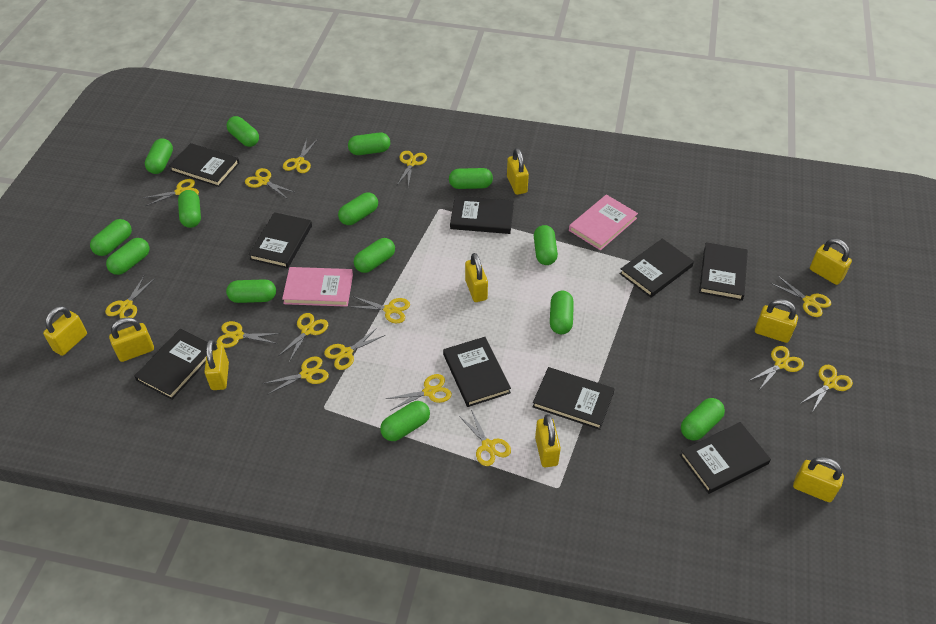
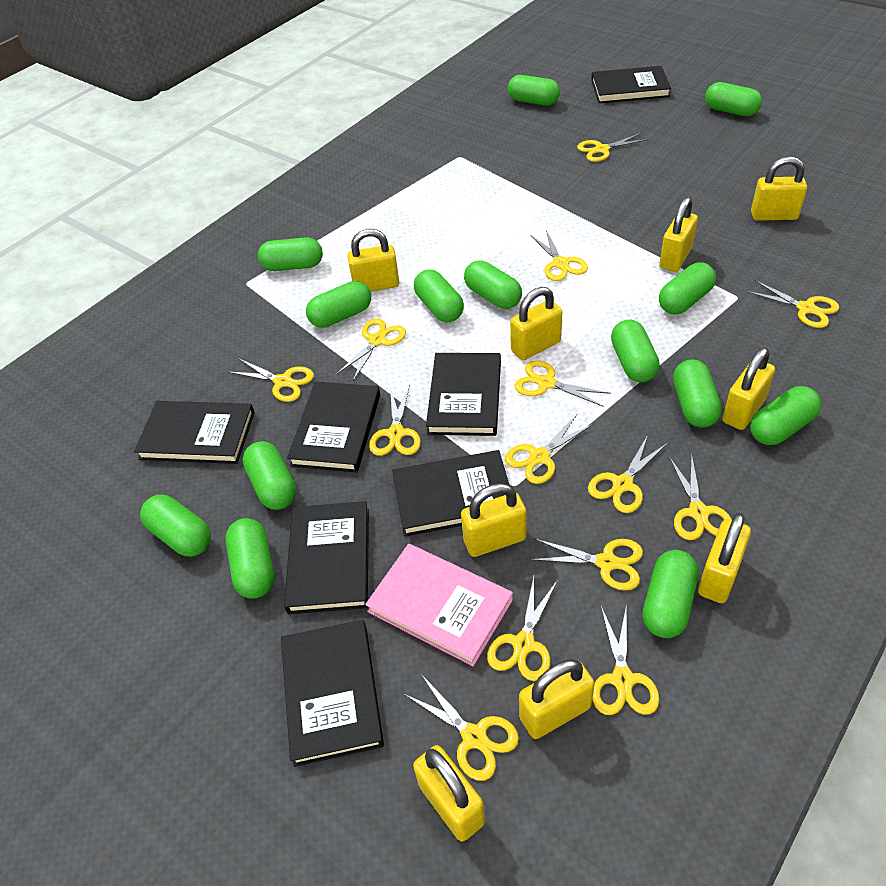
black book: [134,329,207,400] [169,143,240,187] [248,212,312,269] [443,337,511,407] [450,196,514,234] [533,367,615,430] [620,238,694,298] [680,422,771,494] [699,242,748,301] = 9 -> [134,401,255,464] [281,620,384,767] [284,501,369,614] [287,382,380,472] [392,450,509,537] [426,353,501,436] [591,66,671,103] = 7
pink book: [282,267,353,307] [569,195,638,251] = 2 -> [365,544,513,666] = 1
yellow scissors: [105,276,155,319] [143,179,199,206] [217,321,280,348] [245,168,294,198] [263,356,329,395] [277,313,328,362] [283,139,317,173] [324,327,385,370] [352,297,410,323] [386,374,452,410] [397,151,427,187] [459,409,511,466] [749,346,804,390] [771,276,831,317] [800,365,853,412] = 15 -> [228,358,314,402] [336,319,406,381] [369,385,421,456] [404,674,519,781] [487,576,558,681] [505,415,593,484] [515,360,611,407] [530,230,588,281] [530,539,643,591] [577,133,649,162] [588,435,668,513] [592,603,660,715] [669,454,732,540] [746,280,839,328] = 14

